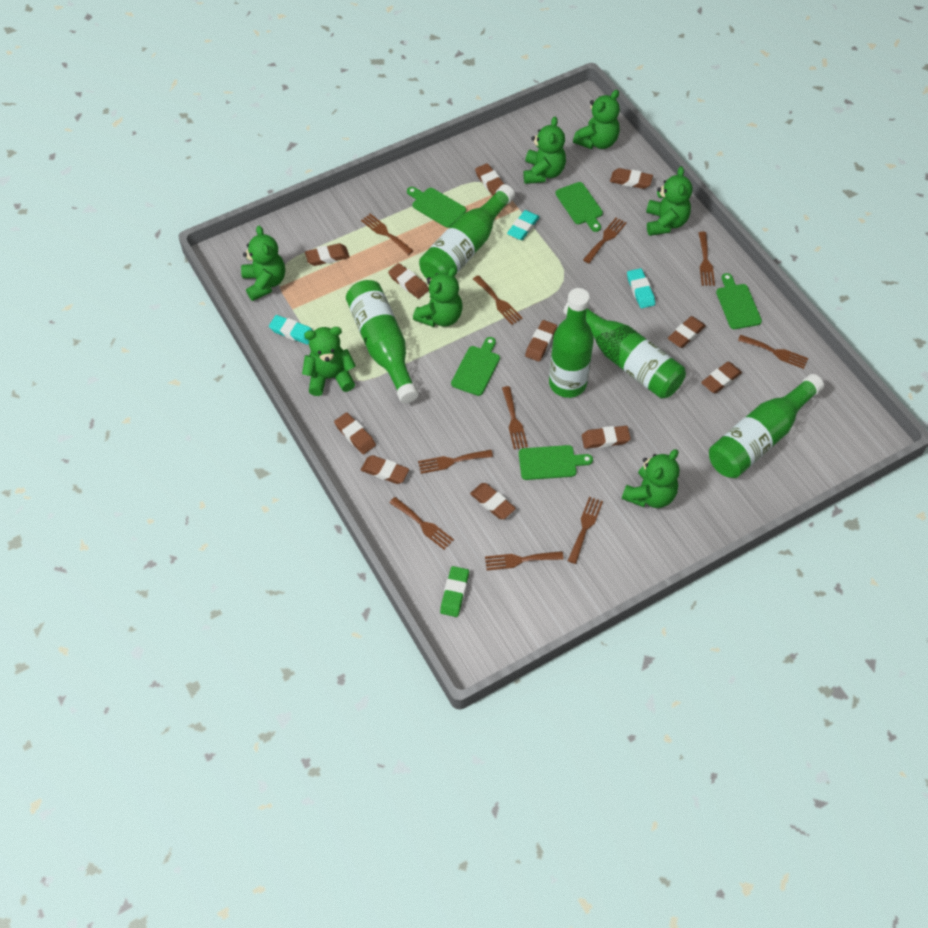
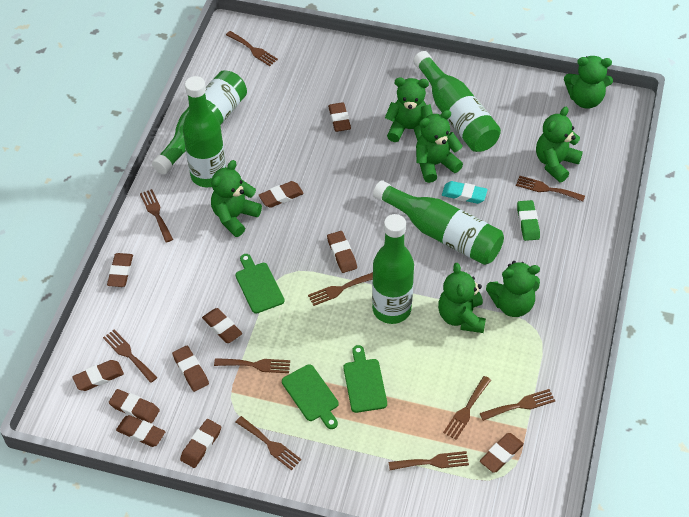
green cutting board: [407,187,466,228] [451,337,500,396] [519,445,593,480] [555,182,603,232] [716,273,762,329] = 5 -> [236,254,285,314] [282,364,338,429] [343,345,387,413] = 3
turquoise eraser: [269,315,313,345] [507,210,540,240] [627,268,655,308] = 3 -> [442,181,488,204] = 1

